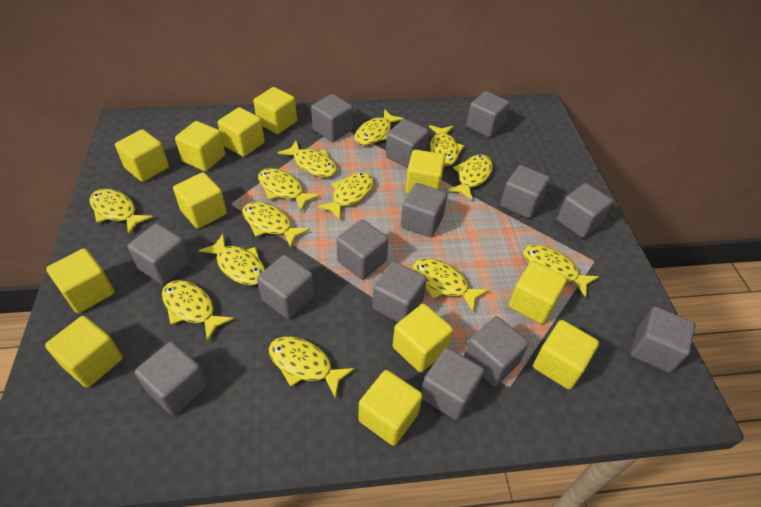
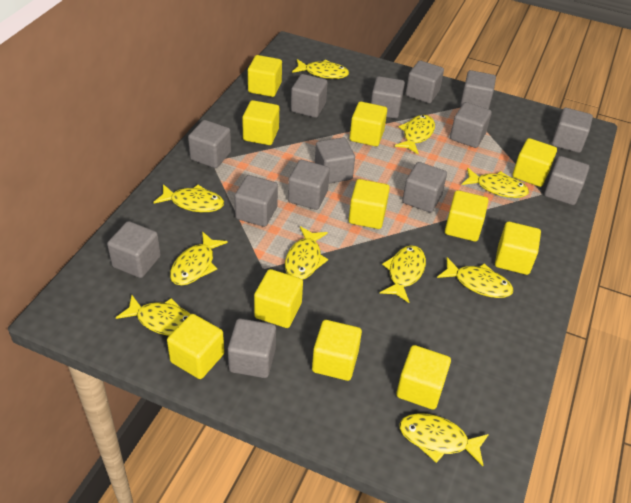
yellow cube: [45,316,123,388] [46,248,114,313] [115,129,169,182] [173,172,227,229] [175,121,225,171] [218,107,265,157] [253,87,297,134] [359,370,423,446] [393,304,453,373] [405,150,445,194] [509,261,567,324] [533,320,599,390] = 12 -> [167,314,224,379] [242,100,279,145] [248,55,282,97] [254,269,303,328] [312,320,362,381] [349,179,390,229] [350,102,387,146] [396,345,451,410] [445,190,488,242] [495,222,541,275] [513,138,557,187] = 11
yellow fish: [90,189,153,235] [162,280,234,342] [199,234,265,285] [242,202,310,248] [258,168,320,211] [269,337,355,399] [278,141,337,177] [317,172,374,220] [354,109,404,145] [413,258,489,312] [429,125,464,166] [447,154,493,201] [523,245,599,298] = 13 -> [116,295,190,336] [153,184,224,212] [170,231,228,286] [285,226,328,280] [292,59,349,79] [380,245,426,303] [395,115,435,154] [400,413,489,466] [437,257,513,298] [462,168,529,198] = 10

